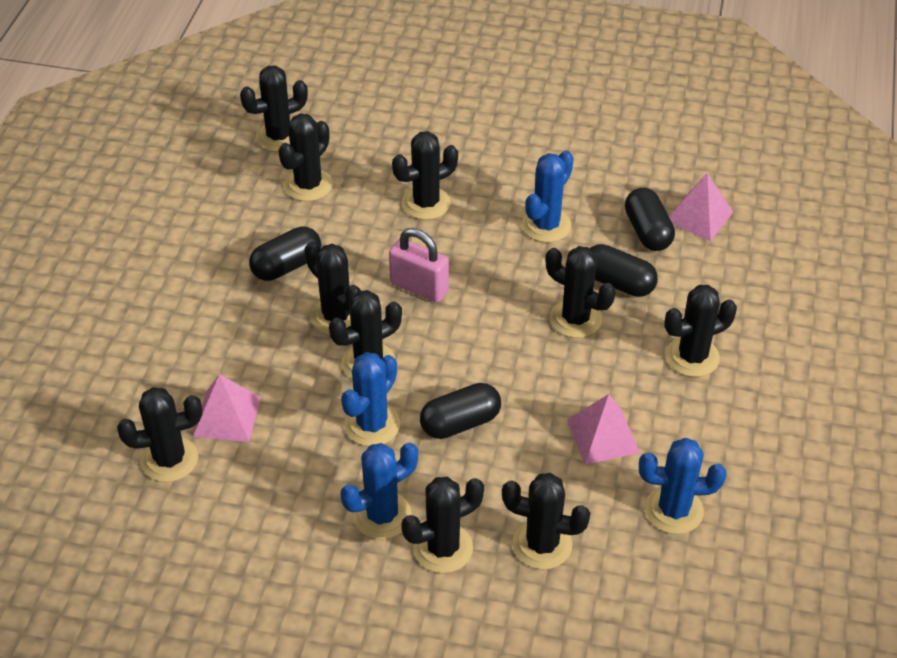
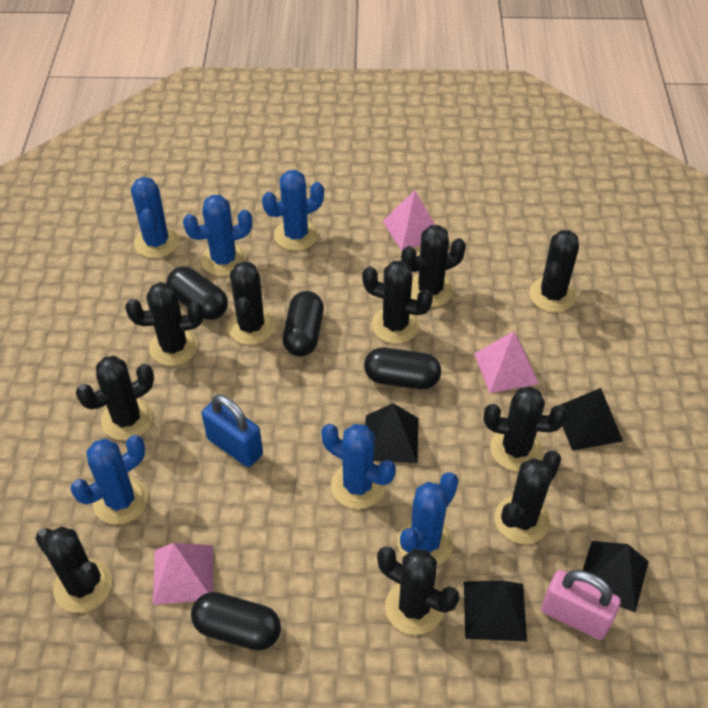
black pyramid: none = 0 -> [365,403,418,463] [464,581,527,641] [561,388,623,451] [583,541,649,613] = 4
blue cactus: [341,352,400,446] [341,442,418,539] [522,151,574,243] [639,438,727,534] = 4 -> [70,435,148,525] [131,177,179,258] [183,195,253,276] [262,170,324,251] [321,424,396,509] [397,472,459,566] = 6
blue padlock: none = 0 -> [202,394,263,467] = 1

